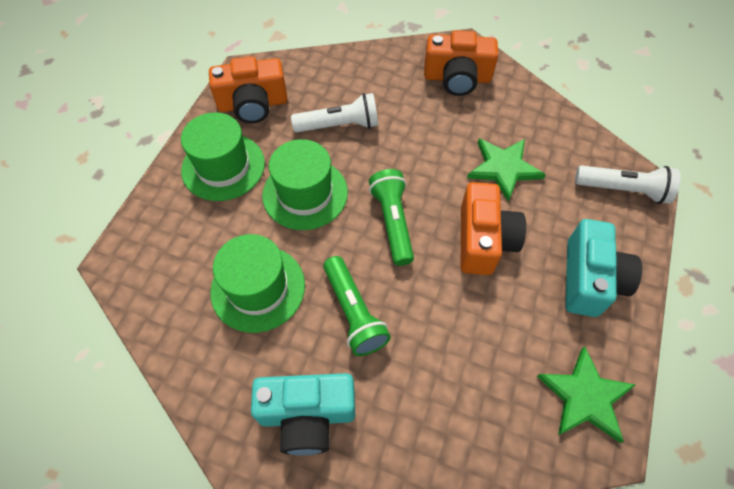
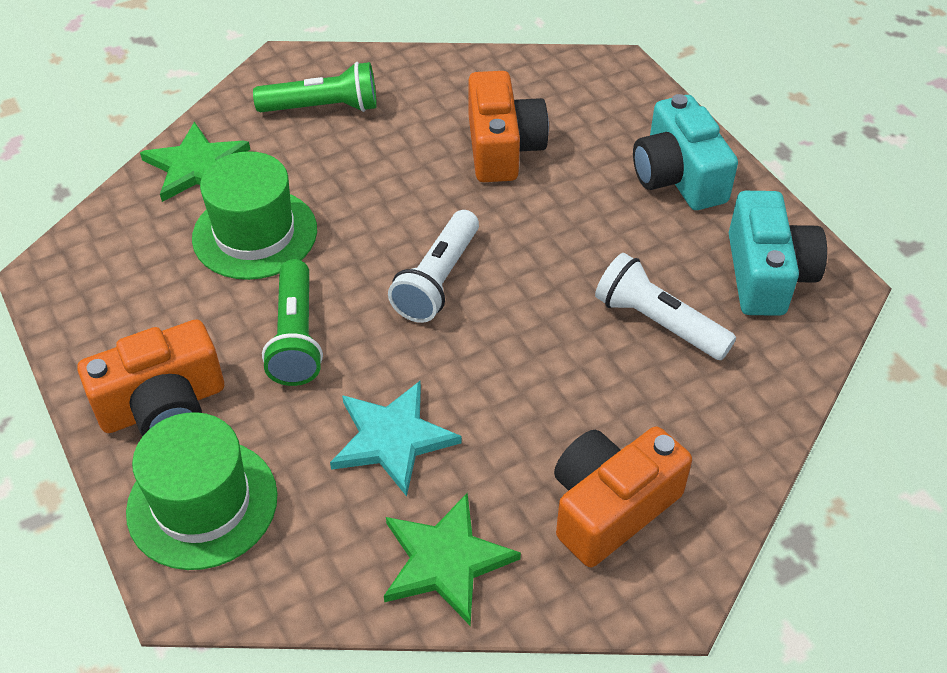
green hat: [181,113,265,201] [210,234,305,333] [262,139,348,230] = 3 -> [126,412,278,570] [192,151,317,280] = 2
turquoise star: none = 0 -> [330,381,462,497] = 1

